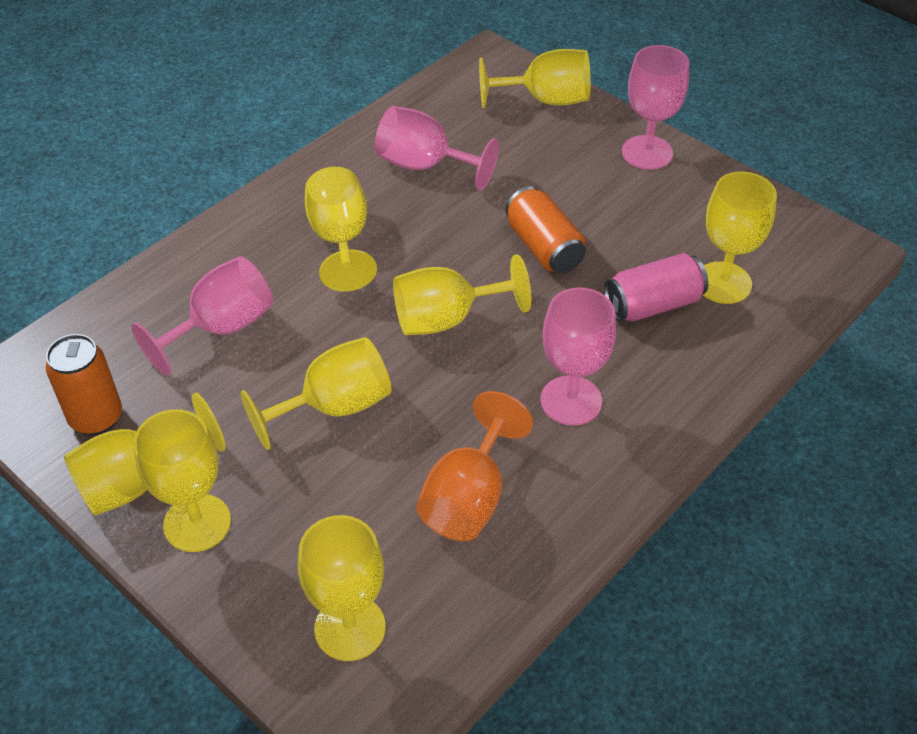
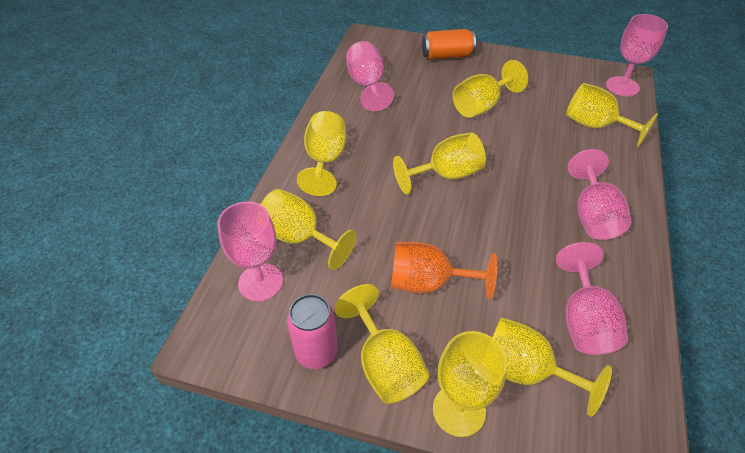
orange can: [46,334,122,435] [505,186,586,274] = 2 -> [422,29,476,60] = 1
pink goblet: [131,256,273,375] [375,106,499,190] [540,287,616,426] [622,45,689,170] = 4 -> [217,201,283,302] [346,41,394,111] [556,242,628,355] [568,149,632,240] [606,14,668,97] = 5

